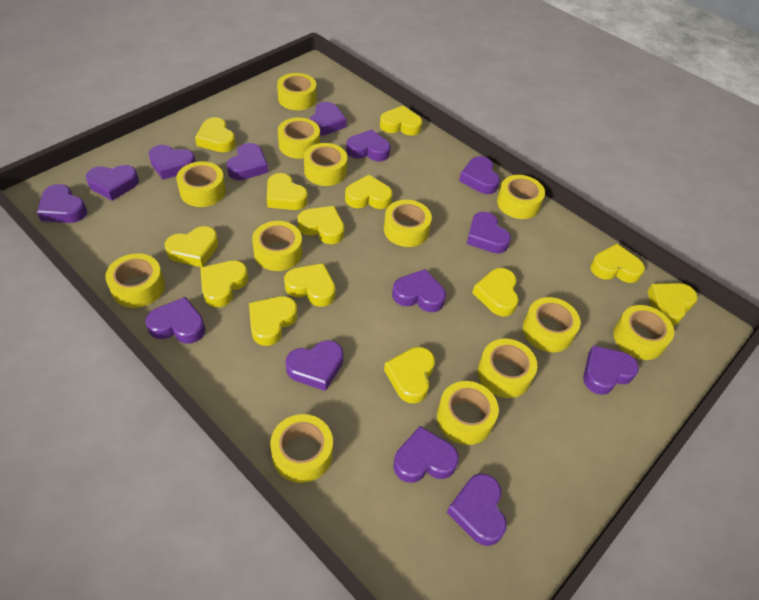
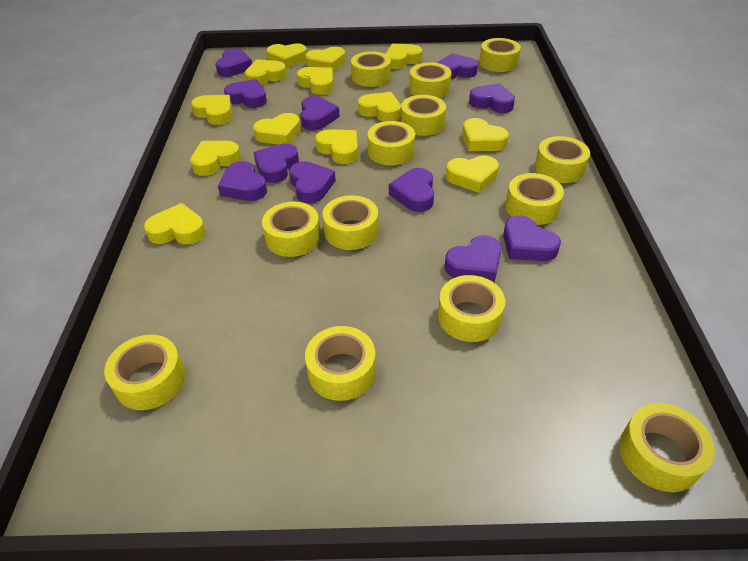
purple heart: [37,184,87,223] [86,165,139,201] [145,297,205,344] [149,145,196,180] [227,143,268,180] [285,340,343,391] [310,102,347,135] [346,129,391,161] [392,269,446,312] [394,426,459,483] [447,473,507,546] [459,156,500,194] [467,212,511,254] [583,345,639,395] = 14 -> [215,48,252,77] [218,161,267,201] [224,79,267,108] [253,143,299,183] [289,161,336,203] [301,96,340,131] [389,168,434,212] [438,53,478,79] [445,235,502,283] [469,83,515,113] [503,215,561,261] = 11

